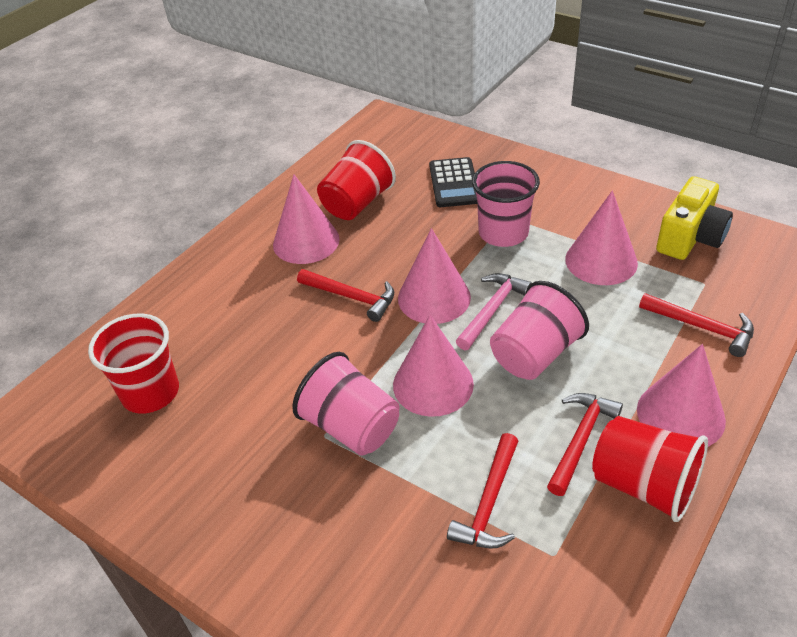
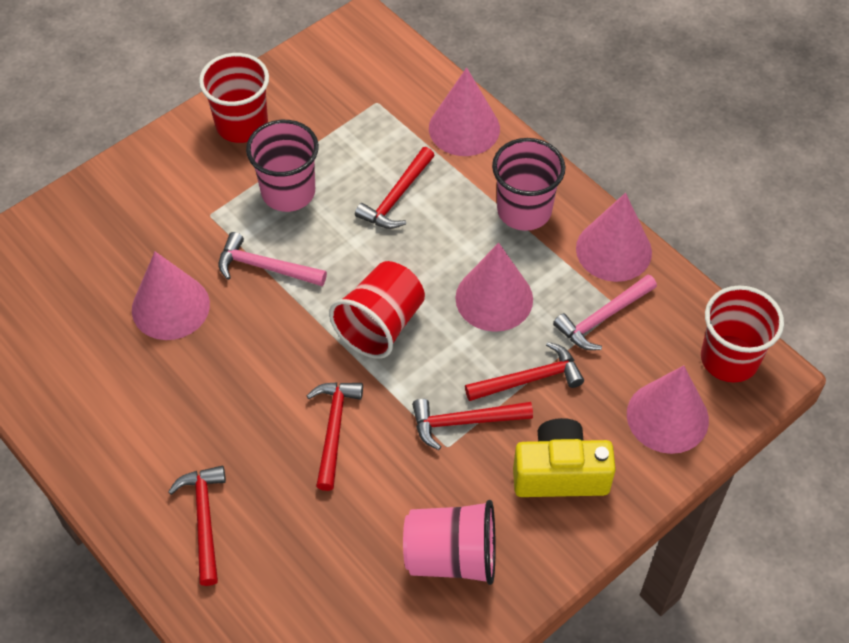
black calculator: [429,157,477,207] = 1 -> none = 0
pink hammer: [456,273,532,350] = 1 -> [219,232,327,286] [553,274,657,350] = 2
red hammer: [297,269,394,322] [447,433,518,548] [547,393,623,496] [639,293,754,357] = 4 -> [168,466,226,586] [307,382,363,491] [355,147,435,229] [412,399,533,450] [465,342,584,401] = 5

